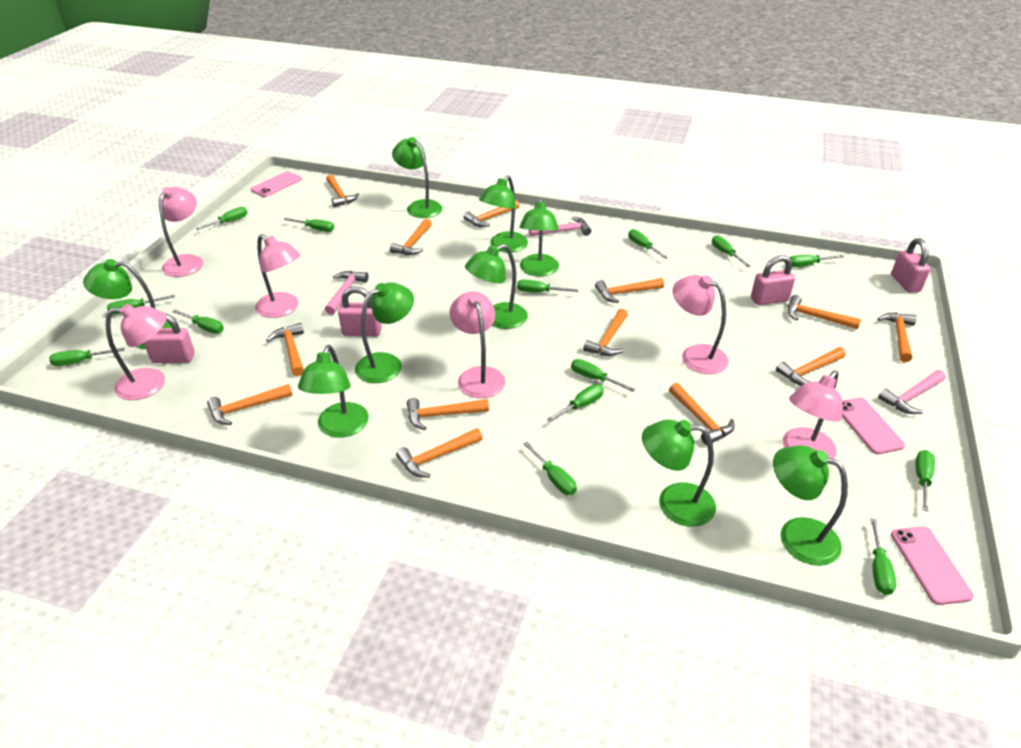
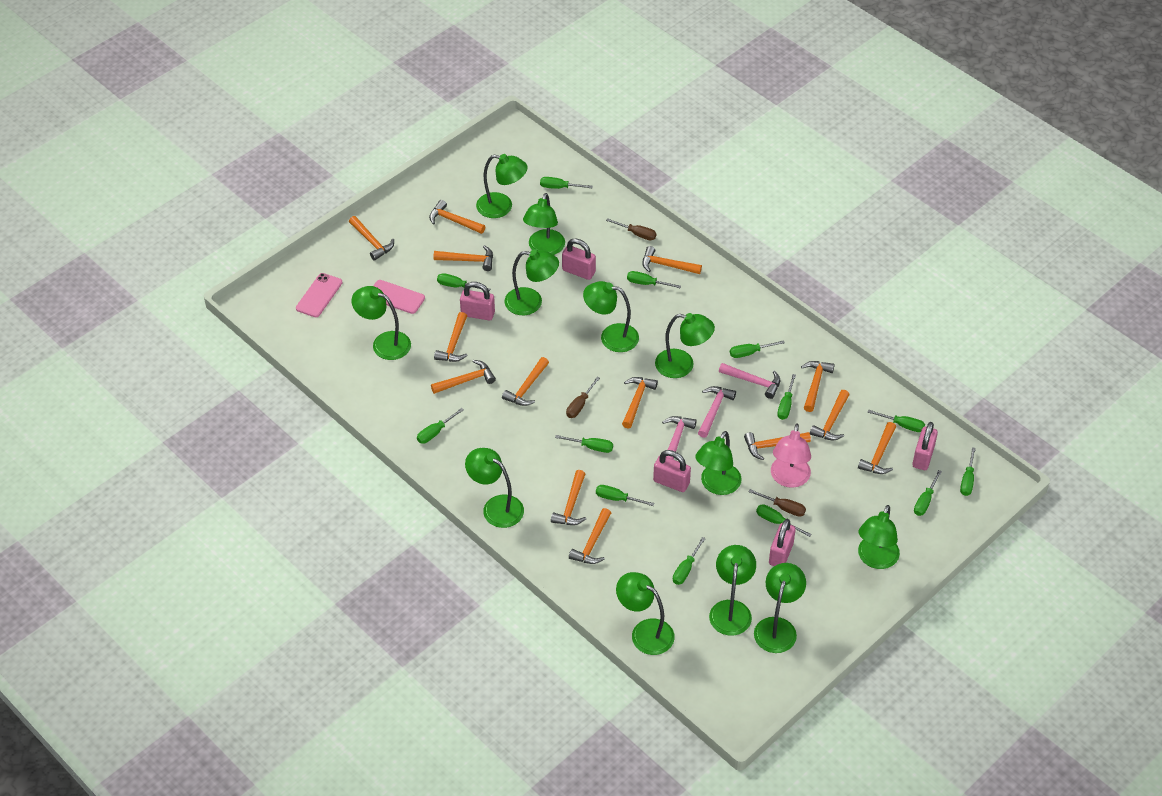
brown screwdriver: none = 0 -> [566,377,600,418] [606,218,656,240] [749,489,806,517] = 3
green lamp: [83,259,172,349] [298,345,369,438] [355,282,414,383] [392,137,442,218] [465,244,528,329] [479,175,528,252] [519,197,559,276] [642,419,716,527] [773,445,848,566] = 9 -> [352,286,411,360] [465,448,524,528] [476,154,528,218] [504,250,559,315] [523,193,565,255] [583,281,639,352] [616,572,675,655] [655,313,715,378] [695,431,742,495] [709,545,756,636] [754,563,806,653] [858,505,900,569] = 12
green screwdriver: [49,348,124,366] [107,295,175,314] [172,310,224,334] [196,207,247,230] [284,218,334,232] [517,279,578,293] [523,442,577,495] [546,384,604,422] [571,359,635,392] [628,229,668,259] [712,235,751,267] [790,255,844,267] [870,519,897,595] [916,450,935,512] = 14 -> [417,408,464,444] [437,273,490,291] [540,177,593,189] [555,435,613,453] [596,485,655,506] [627,271,681,288] [673,537,706,585] [730,340,785,358] [756,504,812,537] [777,374,796,420] [867,410,925,432] [914,470,942,516] [960,447,976,496] = 13
orange hammer: [207,384,293,425] [266,323,304,376] [326,175,359,207] [390,219,432,255] [396,428,483,478] [407,398,489,430] [463,200,519,227] [583,309,628,356] [595,278,664,303] [669,383,734,445] [776,347,846,386] [787,295,861,329] [877,313,917,362] = 13 -> [349,216,394,260] [429,200,485,234] [431,360,496,394] [434,245,493,271] [434,312,468,362] [502,357,549,406] [551,470,586,525] [569,508,611,564] [622,377,658,428] [642,246,702,274] [744,432,811,460] [801,361,835,412] [810,390,850,440] [858,422,896,474] = 14
pink lamp: [106,304,167,400] [158,187,203,277] [255,234,301,318] [449,291,505,398] [672,275,729,374] [782,370,843,459] = 6 -> [771,424,811,488] = 1
pink padlock: [144,313,195,363] [338,287,382,336] [751,255,795,305] [891,238,931,293] = 4 -> [460,282,495,320] [562,238,596,280] [653,450,691,492] [769,519,796,566] [912,422,938,470] = 5
pink phone: [251,171,302,197] [842,397,905,454] [891,526,974,605] = 3 -> [296,273,342,317] [373,280,425,314] = 2

